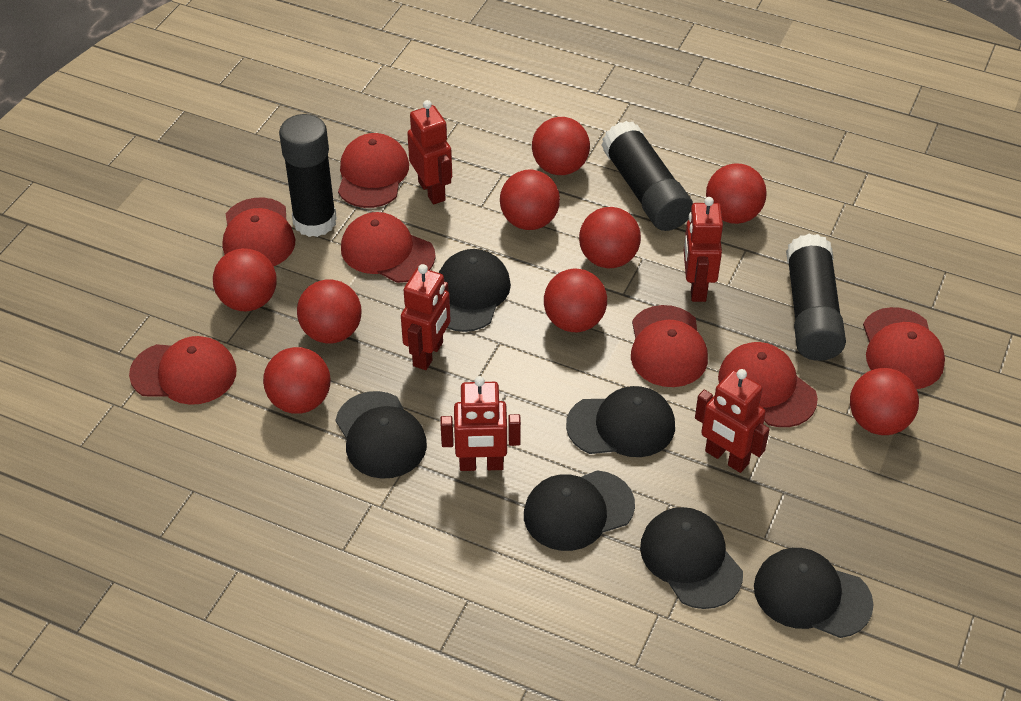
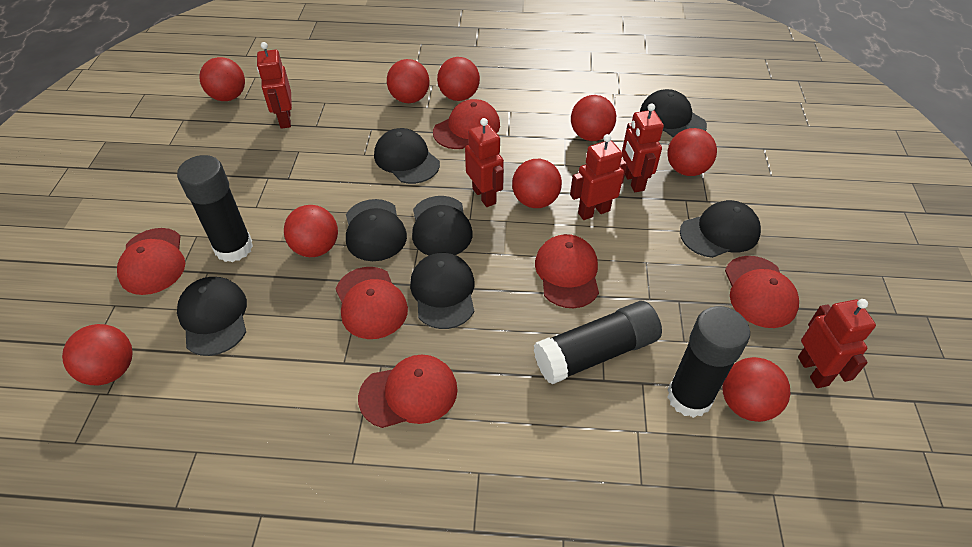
black cap: [336,391,427,479] [439,249,511,332] [524,470,635,551] [566,386,675,457] [640,507,743,609] [754,548,874,638] = 6 -> [177,277,247,356] [346,199,407,261] [374,128,440,184] [410,253,474,329] [412,196,473,256] [640,89,707,138] [680,200,761,258] = 7
red cap: [129,336,237,405] [223,198,295,266] [338,133,409,208] [341,212,436,283] [631,305,708,387] [718,342,818,427] [863,307,945,389] = 7 -> [117,228,185,295] [336,267,408,339] [358,355,458,428] [433,99,500,149] [535,234,599,308] [725,256,799,328] = 6

